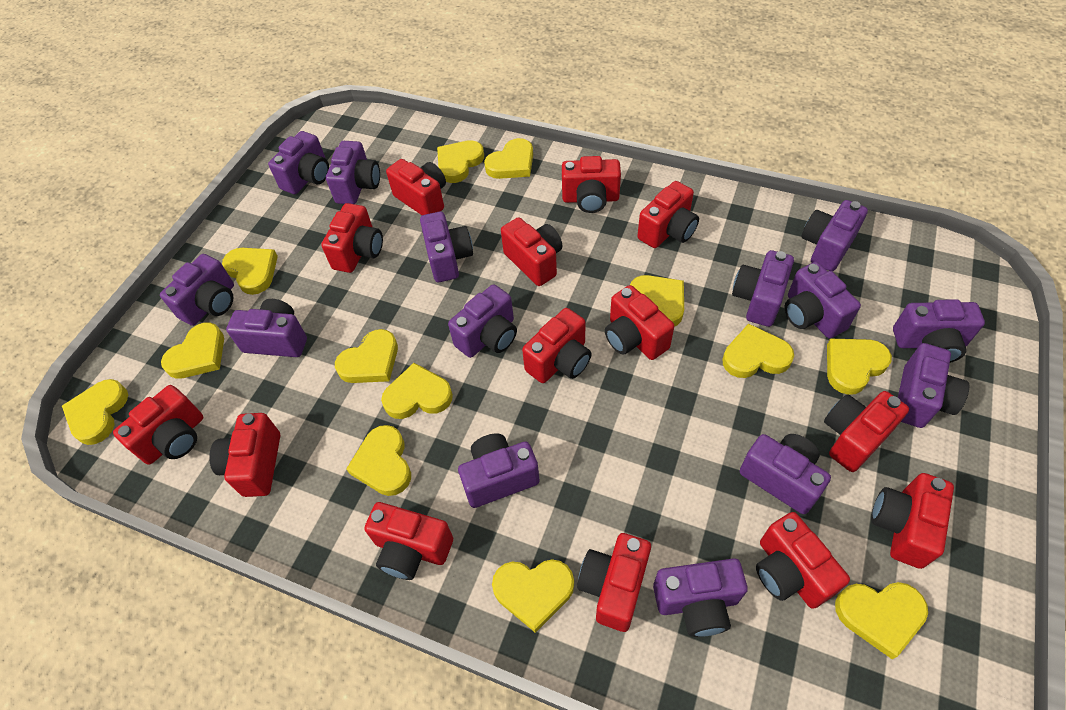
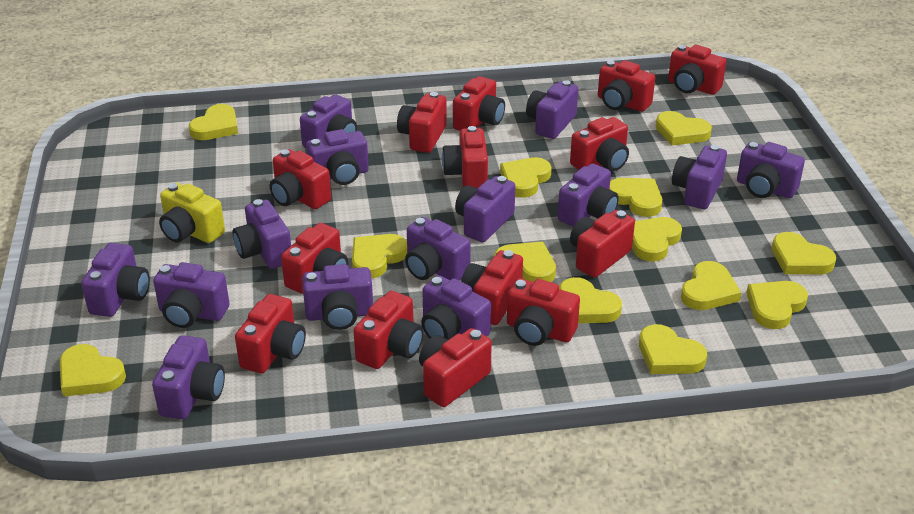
yellow camera: none = 0 -> [159,183,225,243] = 1

